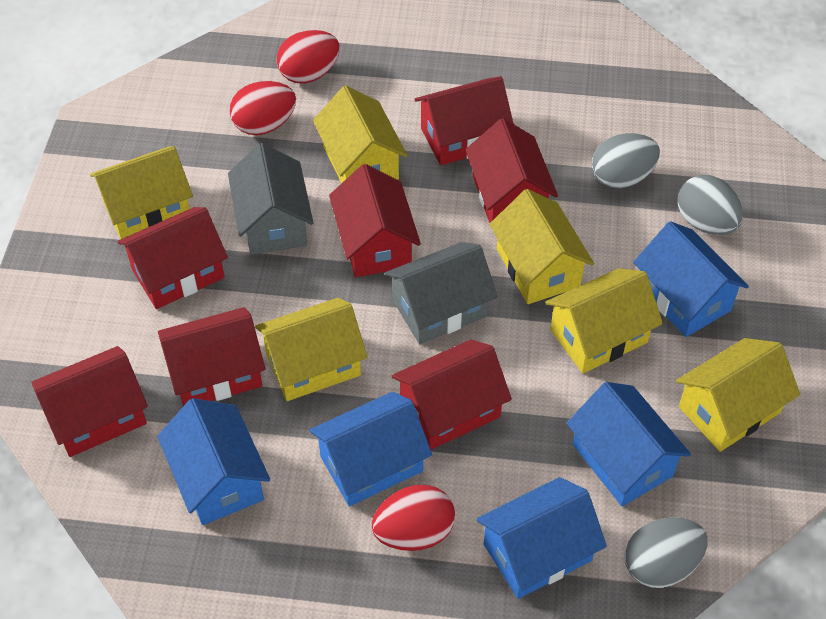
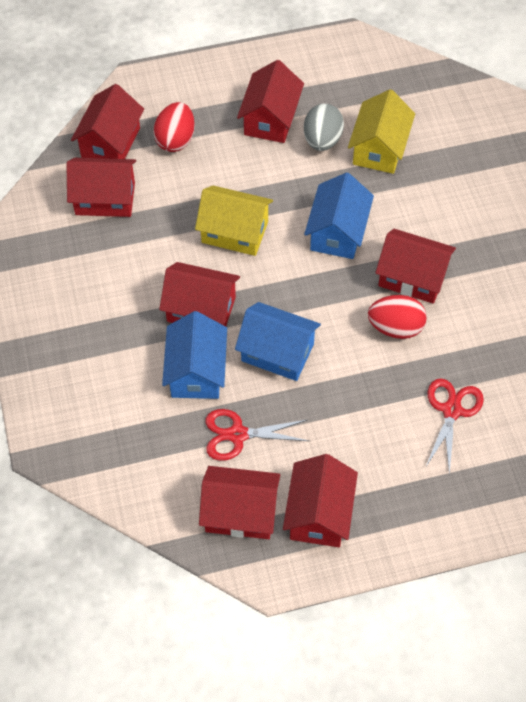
blue house: [157,398,270,525] [310,392,432,506] [476,477,607,599] [567,382,691,506] [633,221,749,337] = 5 -> [162,311,227,399] [235,302,321,381] [304,172,374,259] = 3
grey egg: [592,133,660,189] [625,517,707,588] [678,175,743,235] = 3 -> [304,104,344,151] = 1
grey house: [228,143,314,255] [385,242,498,344] = 2 -> none = 0
red egg: [230,81,296,135] [277,30,340,84] [371,485,455,551] = 3 -> [153,102,195,152] [368,295,427,339] = 2
red scissors: none = 0 -> [206,409,309,461] [425,378,484,475] = 2
yellow house: [90,146,193,239] [255,298,367,401] [313,86,407,184] [489,189,594,304] [545,268,663,373] [676,338,800,452] = 6 -> [195,186,273,256] [348,89,415,174] = 2

